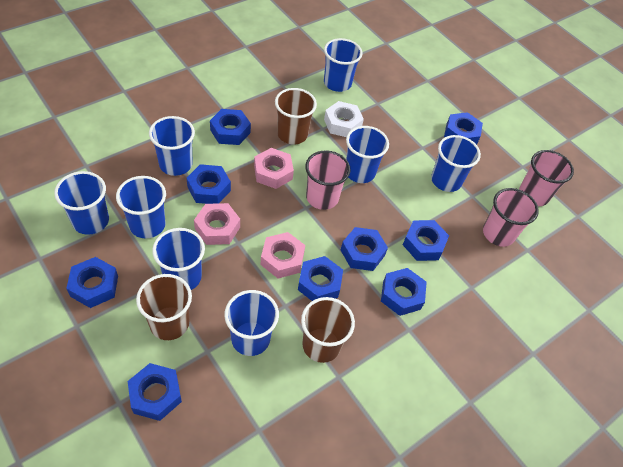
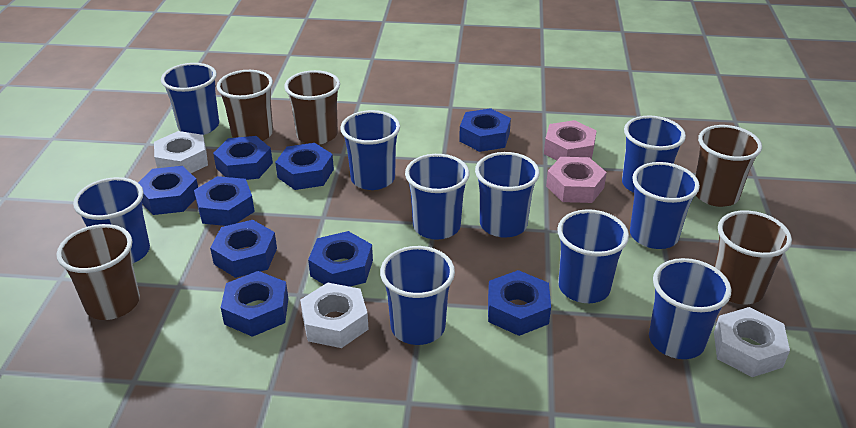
blue cup: [54,171,109,235] [116,176,166,239] [149,116,195,176] [152,228,205,290] [224,290,279,356] [324,38,362,92] [346,126,389,183] [431,135,481,192] = 8 -> [73,177,150,264] [161,63,219,135] [340,110,400,190] [380,246,455,345] [405,154,470,239] [475,152,540,238] [557,209,629,303] [622,115,686,193] [630,162,700,249] [649,258,731,359] = 10
brown cup: [136,274,192,340] [275,88,317,144] [301,297,355,363] = 3 -> [56,224,140,320] [217,70,273,141] [284,70,340,145] [695,125,762,207] [714,210,792,304] = 5
pink cup: [305,150,350,210] [483,188,539,247] [519,150,574,206] = 3 -> none = 0
pink nut: [194,203,240,245] [254,148,294,189] [261,232,305,278] = 3 -> [544,120,596,160] [546,157,607,203] = 2
white nut: [324,101,364,137] = 1 -> [154,131,208,173] [300,283,369,348] [714,307,790,377] = 3

